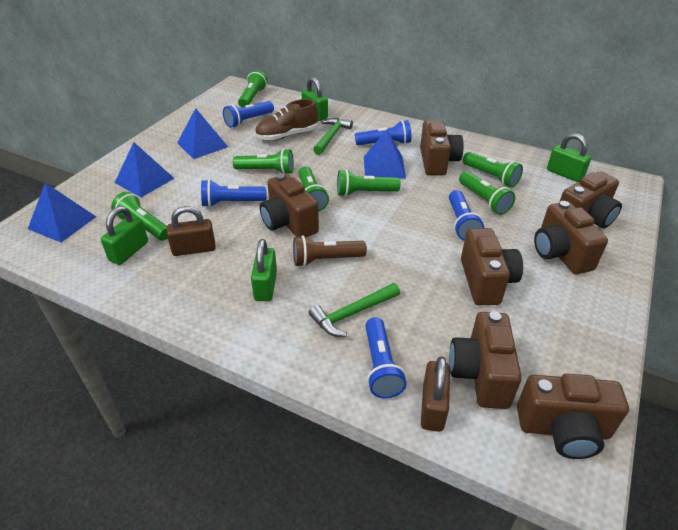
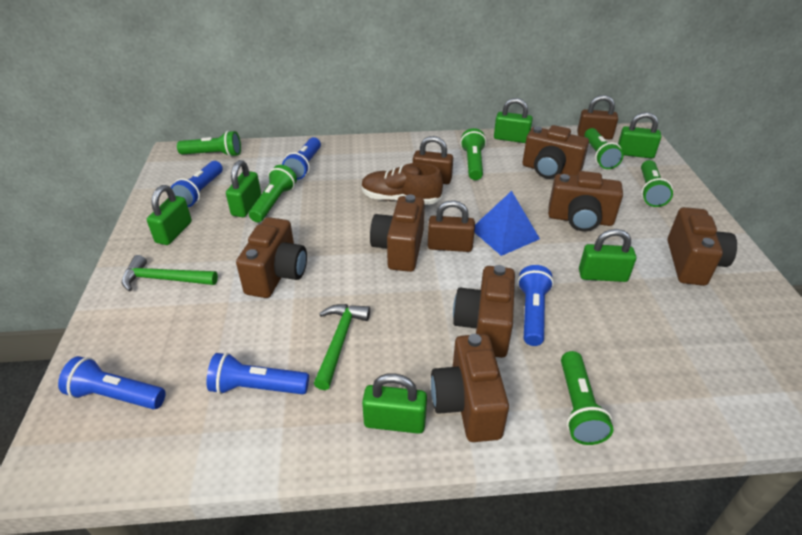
blue pyramid: [28,183,96,242] [115,142,175,197] [177,108,228,159] [364,130,406,179] = 4 -> [474,191,540,256] = 1
brown flashlight: [293,235,367,267] = 1 -> none = 0
brown padlock: [167,206,216,256] [421,356,450,432] = 2 -> [413,136,453,184] [428,200,475,252] [577,95,618,139] = 3
green flashlight: [111,192,168,241] [233,149,294,174] [238,70,268,107] [298,166,329,212] [337,169,401,197] [459,171,515,215] [463,152,523,188] = 7 -> [177,131,241,157] [249,165,297,222] [460,128,486,180] [561,351,614,445] [584,128,623,169] [641,160,673,207] = 6
green padlock: [101,206,148,265] [251,239,277,301] [302,77,328,121] [547,133,591,182] = 4 -> [147,185,192,245] [226,160,261,217] [362,373,427,434] [494,98,533,143] [579,229,636,282] [618,112,661,159] = 6

